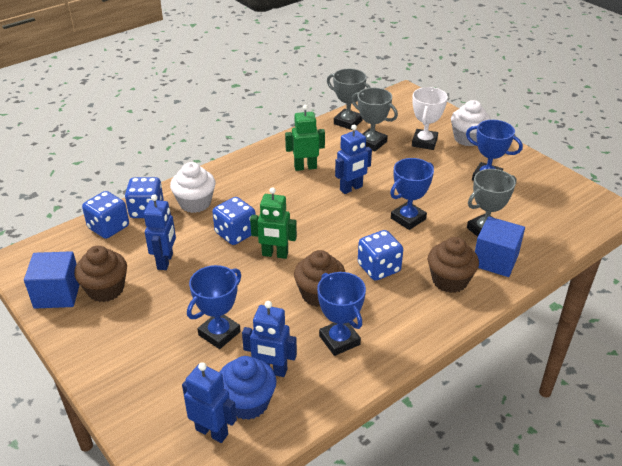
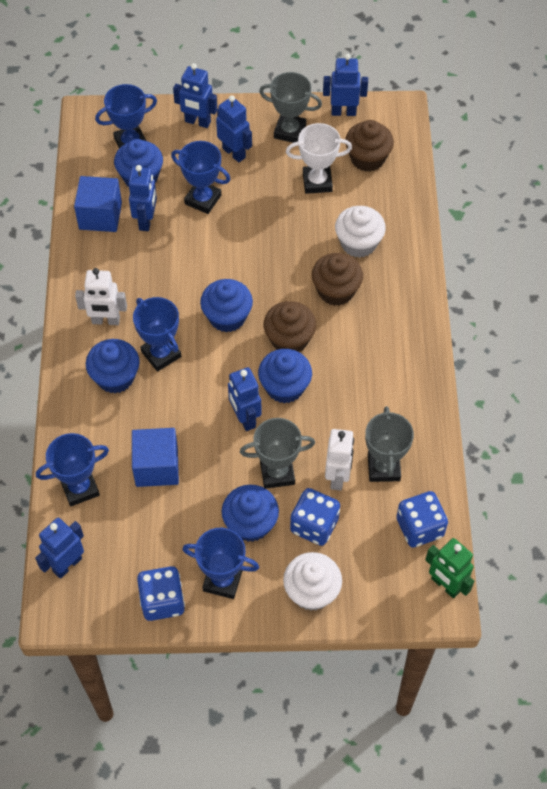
blue cupcake: [220,356,276,420] = 1 -> [86,339,140,393] [114,139,163,187] [200,279,253,332] [222,485,279,542] [258,349,312,404] = 5
blue dice: [82,191,129,239] [125,177,164,218] [213,197,256,245] [358,230,403,281] = 4 -> [137,566,185,621] [290,488,340,546] [396,491,448,548] = 3
blue robot: [144,194,176,270] [182,362,237,443] [242,301,297,377] [335,125,372,194] = 4 -> [35,518,84,579] [128,165,157,231] [173,63,217,128] [216,96,252,162] [228,367,262,431] [323,54,368,116] = 6
blue trophy: [187,265,241,349] [317,272,366,356] [390,158,434,230] [466,120,523,181] = 4 -> [36,433,109,506] [95,84,157,148] [133,297,181,372] [171,141,231,214] [182,527,259,599] = 5
green robot: [250,187,297,259] [285,105,325,171] = 2 -> [425,538,474,598] = 1
white robot: none = 0 -> [75,268,127,325] [325,429,354,490] = 2

